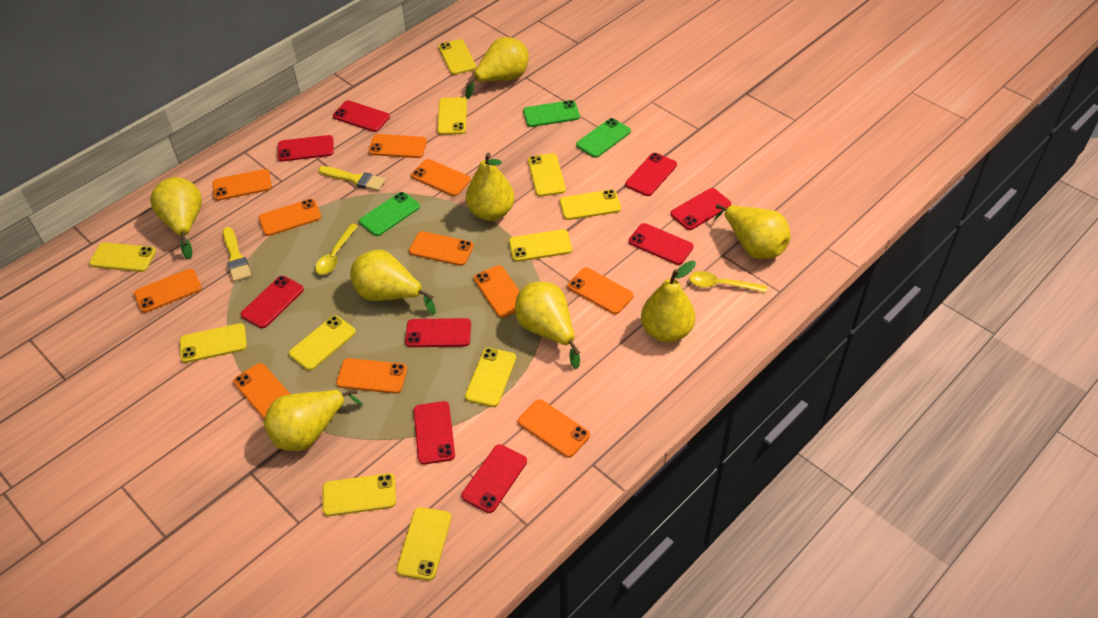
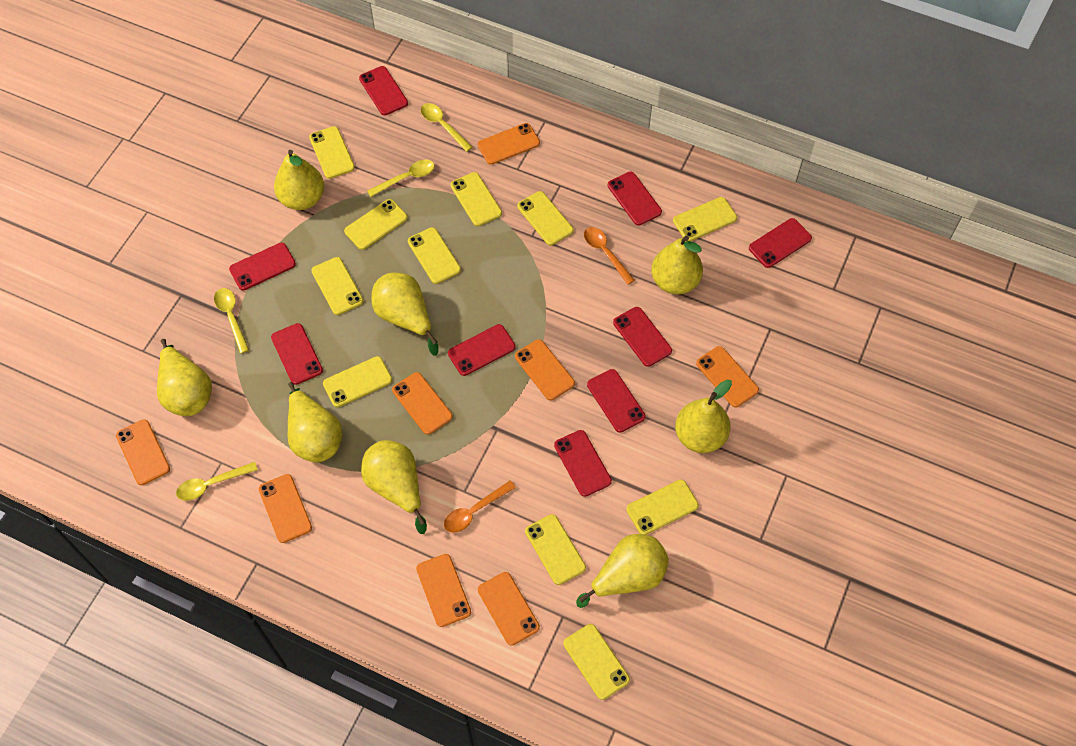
green phone: [359,192,420,236] [523,100,580,127] [576,118,631,158] = 3 -> none = 0
orange phone: [134,269,202,313] [212,169,272,201] [233,363,290,419] [259,199,321,236] [336,358,407,394] [369,134,427,158] [409,231,474,266] [411,159,471,196] [474,265,520,318] [518,399,590,458] [568,267,634,314] = 11 -> [116,419,170,485] [259,474,312,543] [392,372,453,435] [416,554,471,627] [478,123,540,165] [478,572,540,646] [515,339,575,400] [696,346,759,407] = 8
orange spoon: none = 0 -> [444,480,516,533] [584,227,635,285] = 2
yellow brush: [223,227,251,282] [318,166,386,191] = 2 -> none = 0
yellow spoon: [315,224,358,275] [689,271,767,293] = 2 -> [176,462,258,501] [214,288,249,354] [367,159,435,197] [421,103,472,152] = 4

